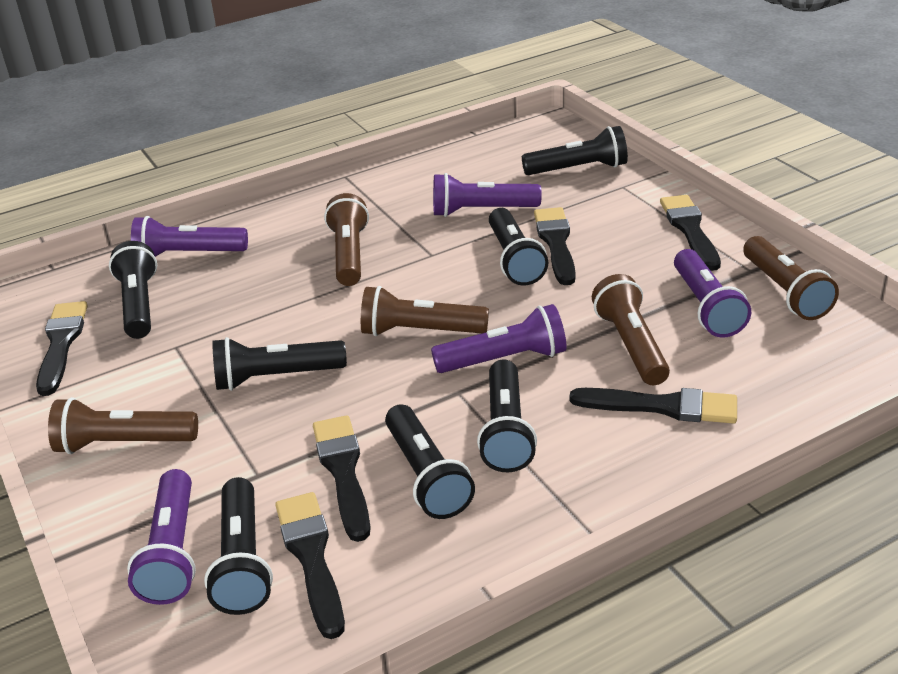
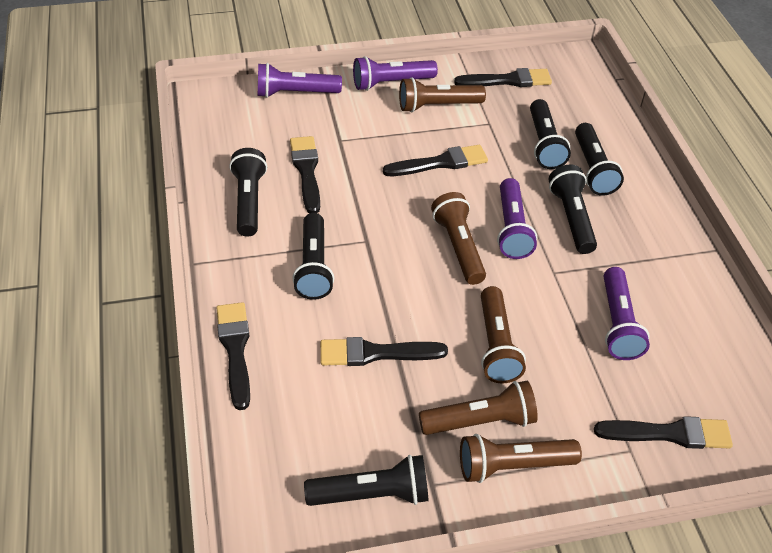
black flashlight: [109,241,157,339] [204,477,273,615] [212,337,347,391] [385,404,475,519] [477,359,537,472] [489,208,548,286] [522,126,628,175] = 7 -> [229,148,267,237] [292,213,334,300] [304,455,428,506] [530,99,571,169] [549,165,597,254] [575,123,624,196] = 6
purple flashlight: [127,469,196,605] [131,216,248,257] [431,304,566,373] [433,173,542,217] [674,249,751,338] = 5 -> [258,63,342,98] [353,56,438,91] [497,178,537,259] [604,267,650,360] = 4

